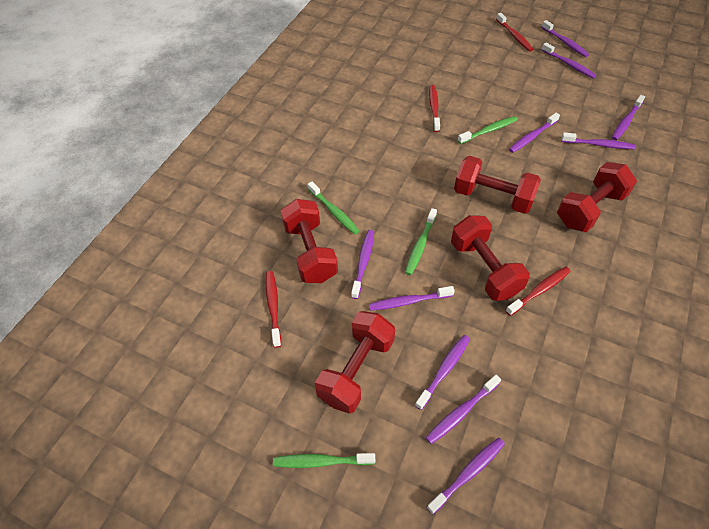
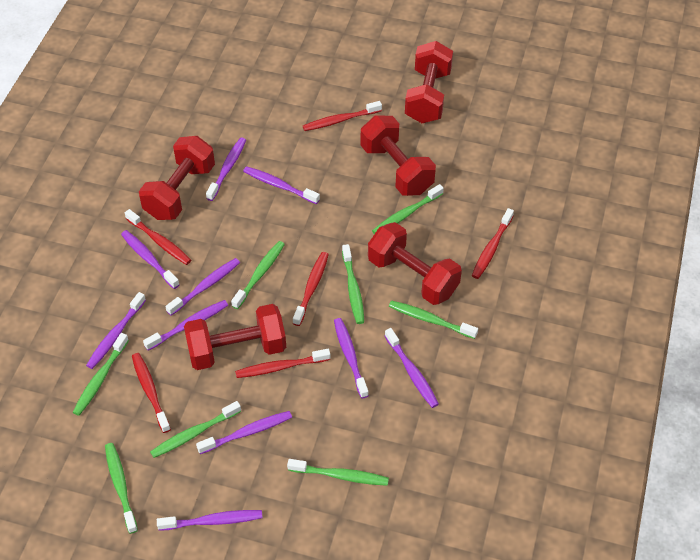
green toothbrush: [273,453,375,468] [308,181,359,235] [405,208,437,275] [458,116,518,144] = 4 -> [73,333,129,416] [105,443,138,534] [150,401,241,458] [231,241,285,309] [287,459,389,486] [342,244,364,324] [372,184,444,234] [389,300,478,339] = 8
red toothbrush: [266,271,281,348] [429,85,440,132] [496,13,533,52] [505,267,571,316] = 4 -> [125,209,191,265] [132,353,171,433] [235,349,330,378] [293,252,329,326] [303,101,382,131] [472,208,514,279] = 6

